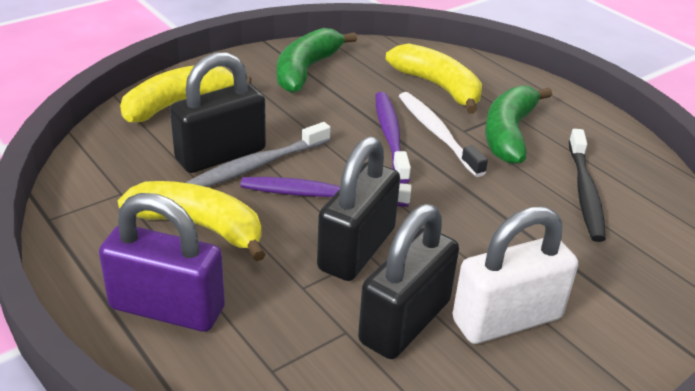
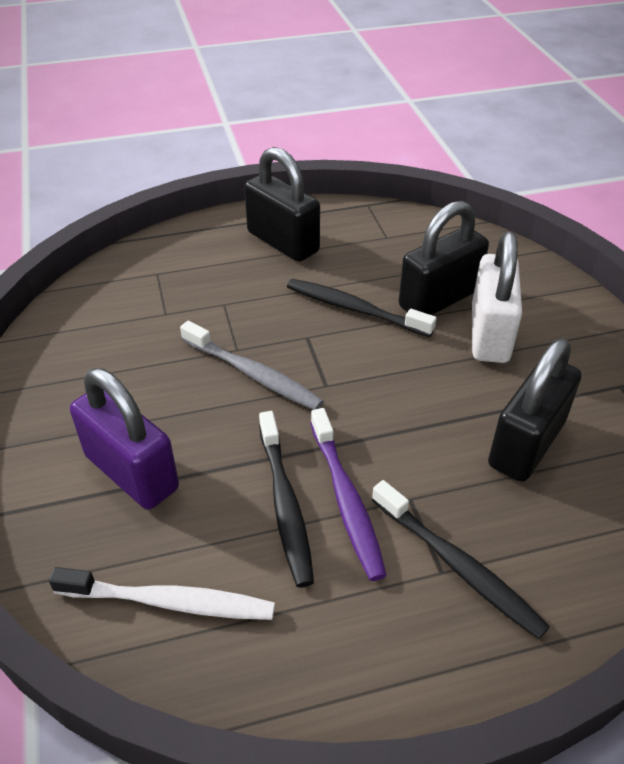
black toothbrush: [569,129,606,242] = 1 -> [259,411,314,587] [287,279,437,337] [372,480,550,639] = 3
green banana: [277,28,357,93] [485,85,552,164] = 2 -> none = 0
purple toothbrush: [240,177,412,207] [375,92,411,183] = 2 -> [311,408,387,581] = 1
yellow banana: [117,181,266,261] [120,65,251,123] [386,43,482,114] = 3 -> none = 0

